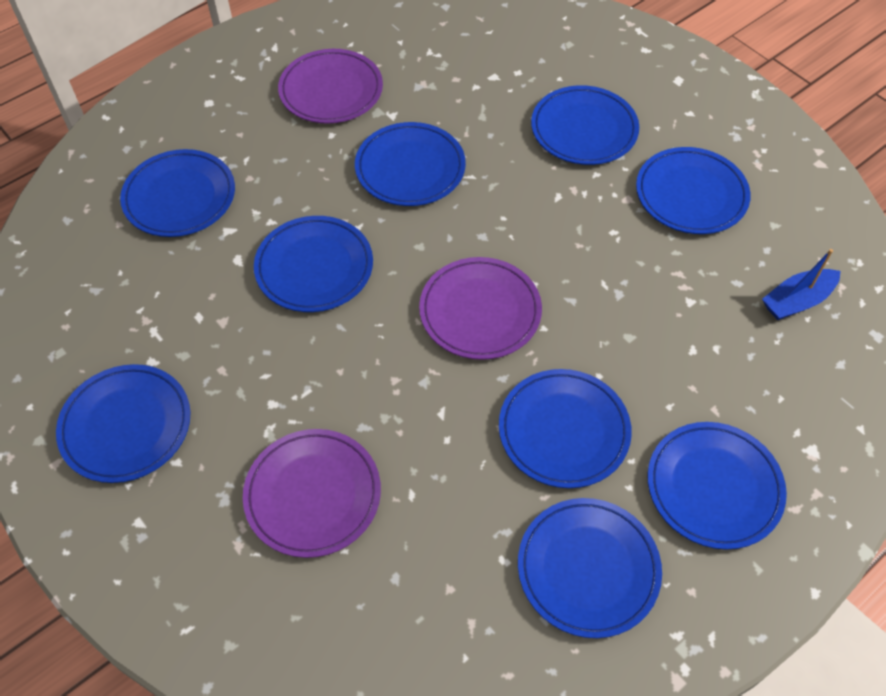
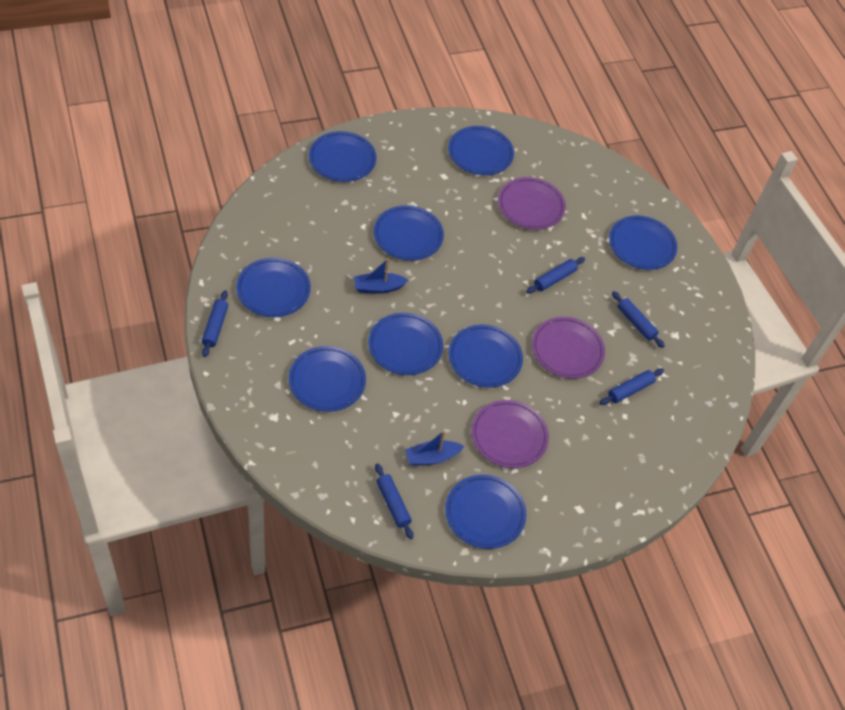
blue boat: [762,249,840,320] = 1 -> [354,258,409,294] [405,430,464,466] = 2
blue rolling pin: none = 0 -> [202,290,228,357] [375,463,413,539] [526,257,585,294] [599,368,664,405] [612,291,665,348] = 5

